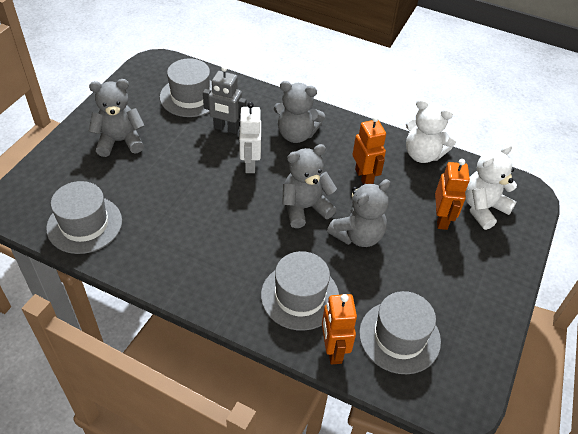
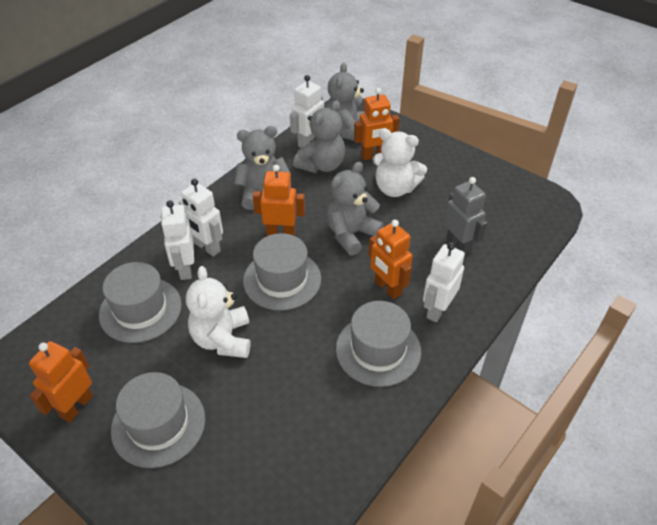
orange robot: [322,294,357,364] [352,116,386,185] [435,159,470,230] = 3 -> [29,341,93,423] [253,165,305,236] [354,88,400,160] [368,220,413,299] = 4
white robot: [239,102,261,173] = 1 -> [161,200,194,280] [179,179,223,256] [290,75,324,148] [423,242,465,322] = 4

